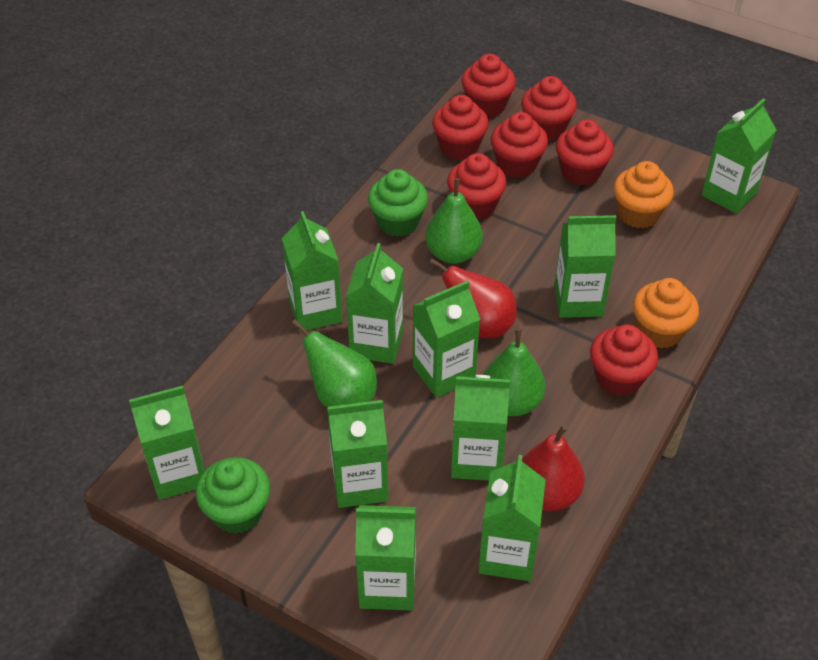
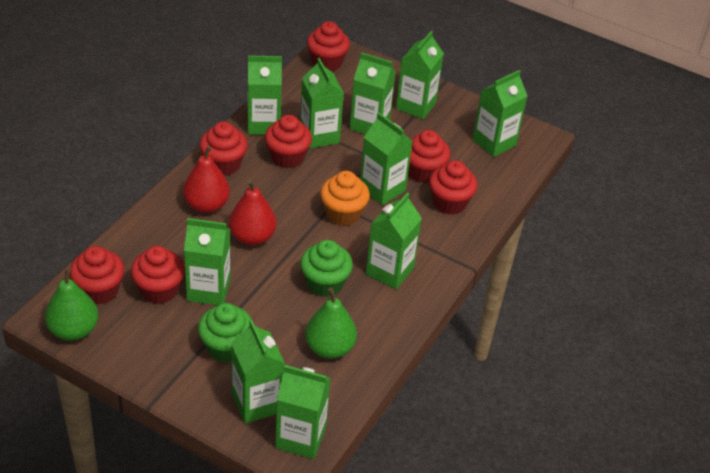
green pear: [291,319,377,408] [425,178,483,264] [483,328,545,416] = 3 -> [45,268,98,341] [305,288,357,359] = 2
orange cupcake: [613,161,674,228] [633,278,699,349] = 2 -> [320,171,370,226] = 1

